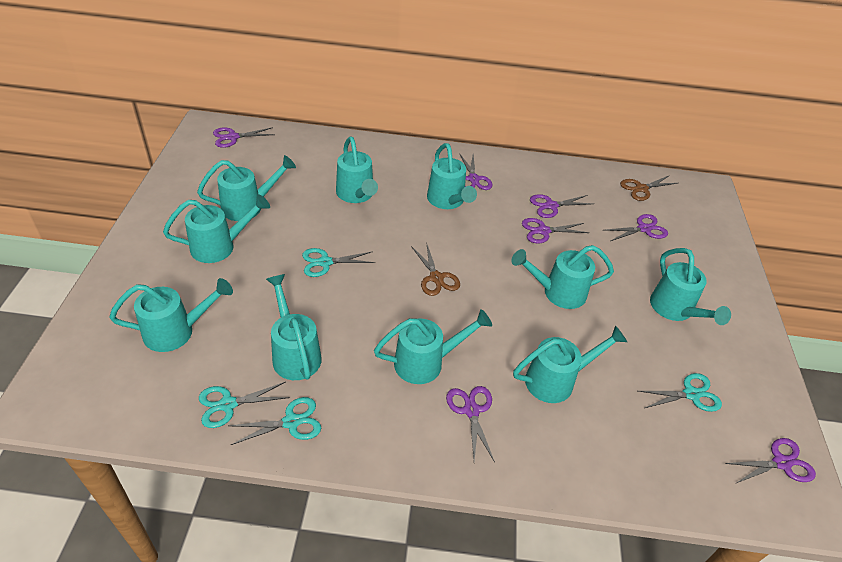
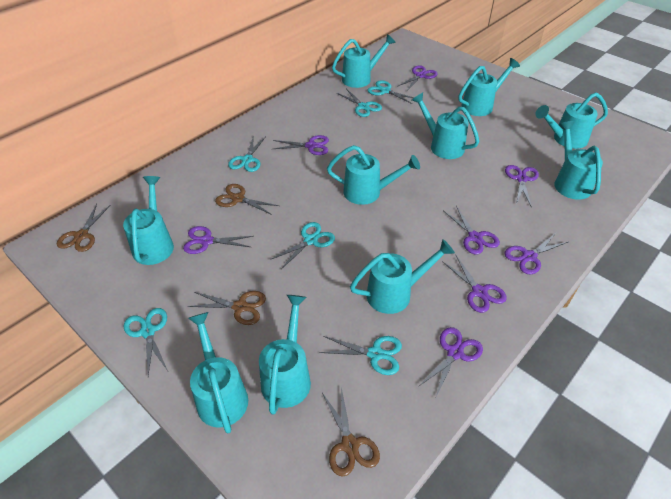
brown scissors: [411,242,460,296] [620,175,678,201] = 2 -> [57,204,110,252] [188,291,266,325] [215,184,279,215] [322,387,380,477] = 4
purple scissors: [213,127,275,148] [446,386,495,462] [460,154,493,190] [522,218,589,243] [530,194,592,218] [605,214,668,241] [725,438,816,483] = 7 -> [183,226,254,254] [273,135,329,155] [397,65,438,91] [418,327,483,397] [442,256,507,313] [444,206,500,254] [504,233,568,274] [505,165,539,208] = 8
turquoise scissors: [199,382,290,428] [229,397,321,445] [302,248,375,277] [638,373,722,412] = 4 -> [124,308,168,376] [228,135,265,172] [270,222,335,269] [319,336,402,375] [337,89,382,117] [367,80,414,104] = 6

